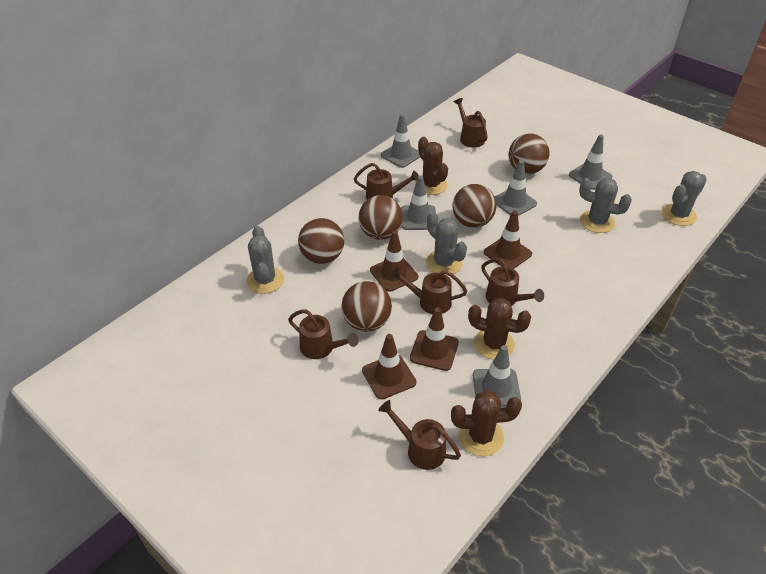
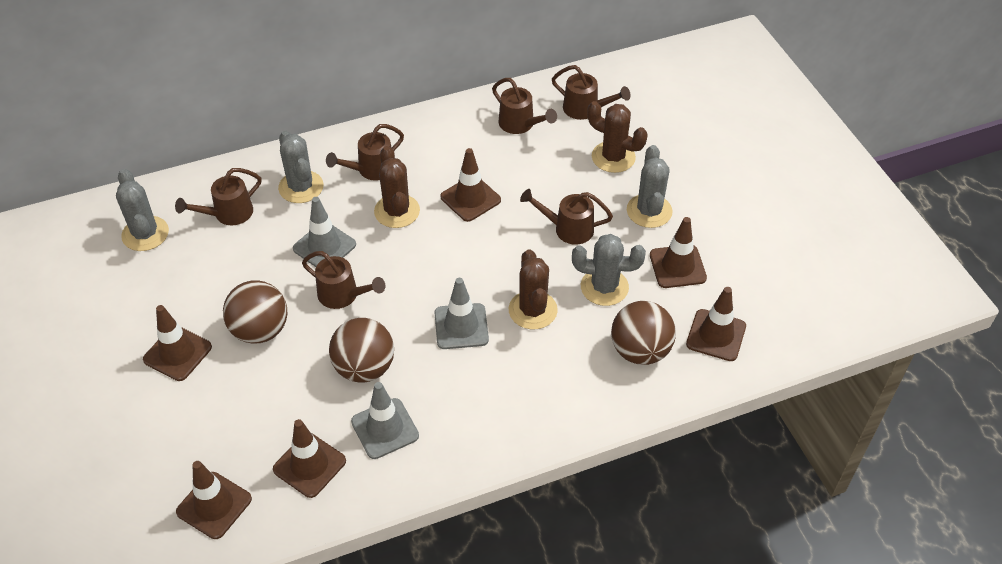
brown ball: [298,218,344,264] [341,281,392,332] [359,195,403,240] [453,184,496,228] [508,133,550,174] = 5 -> [223,280,287,344] [329,318,394,383] [611,301,676,365] = 3
brown traffic cone: [362,334,416,399] [370,231,418,292] [410,307,459,371] [484,210,532,269] = 4 -> [143,305,212,381] [176,461,252,539] [273,419,346,498] [441,148,501,222] [650,217,707,288] [686,287,746,361] = 6
grey traffic cone: [381,114,420,168] [401,175,436,230] [473,345,521,407] [495,160,537,216] [569,134,612,190] = 5 -> [293,197,356,267] [351,382,419,459] [434,278,489,349] = 3

